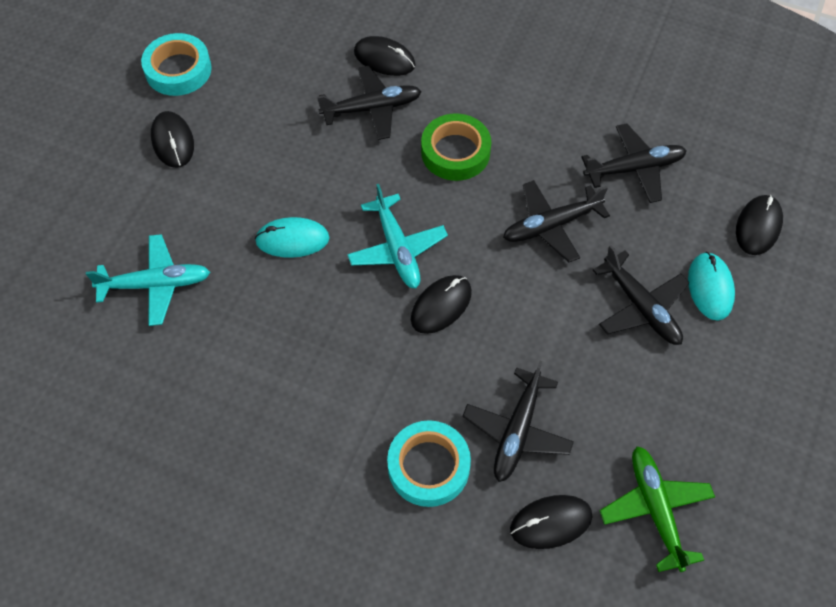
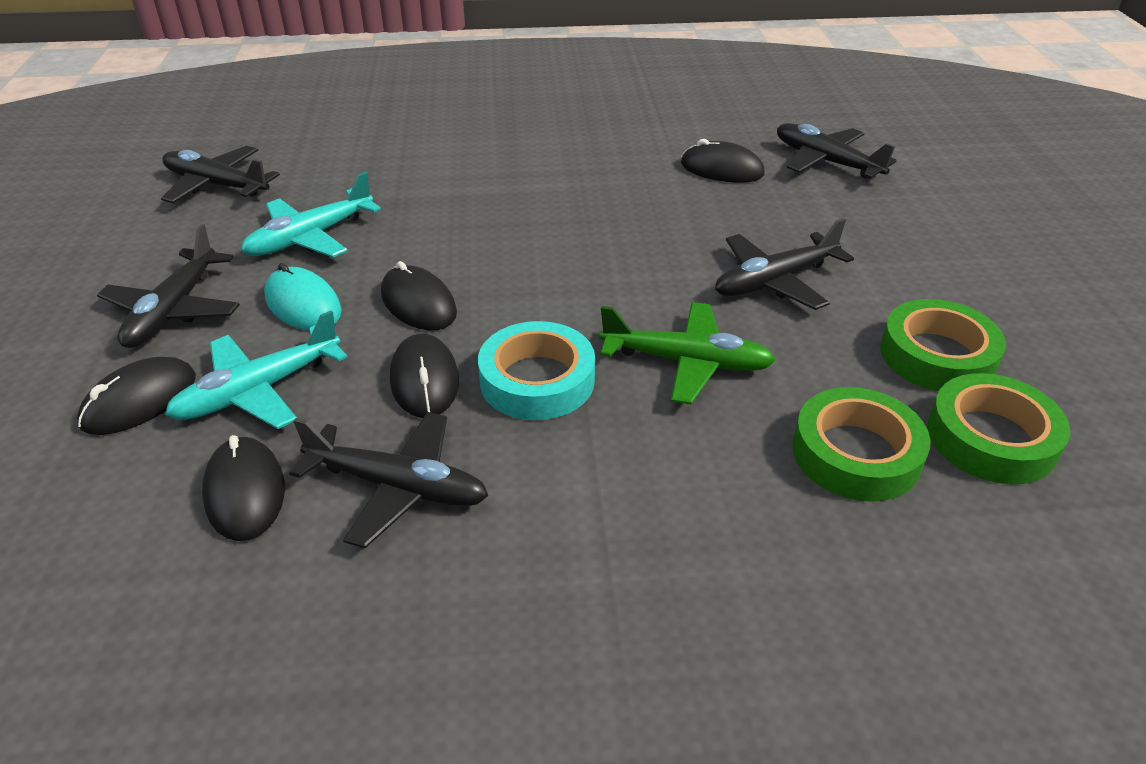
green tape: [421,113,491,181] = 1 -> [793,387,930,502] [880,299,1006,391] [927,373,1070,484] = 3
turquoise mouse: [255,217,330,258] [688,252,735,321] = 2 -> [264,263,342,330] = 1
turquoise tape: [141,33,212,96] [387,420,471,507] = 2 -> [478,321,595,420] = 1

